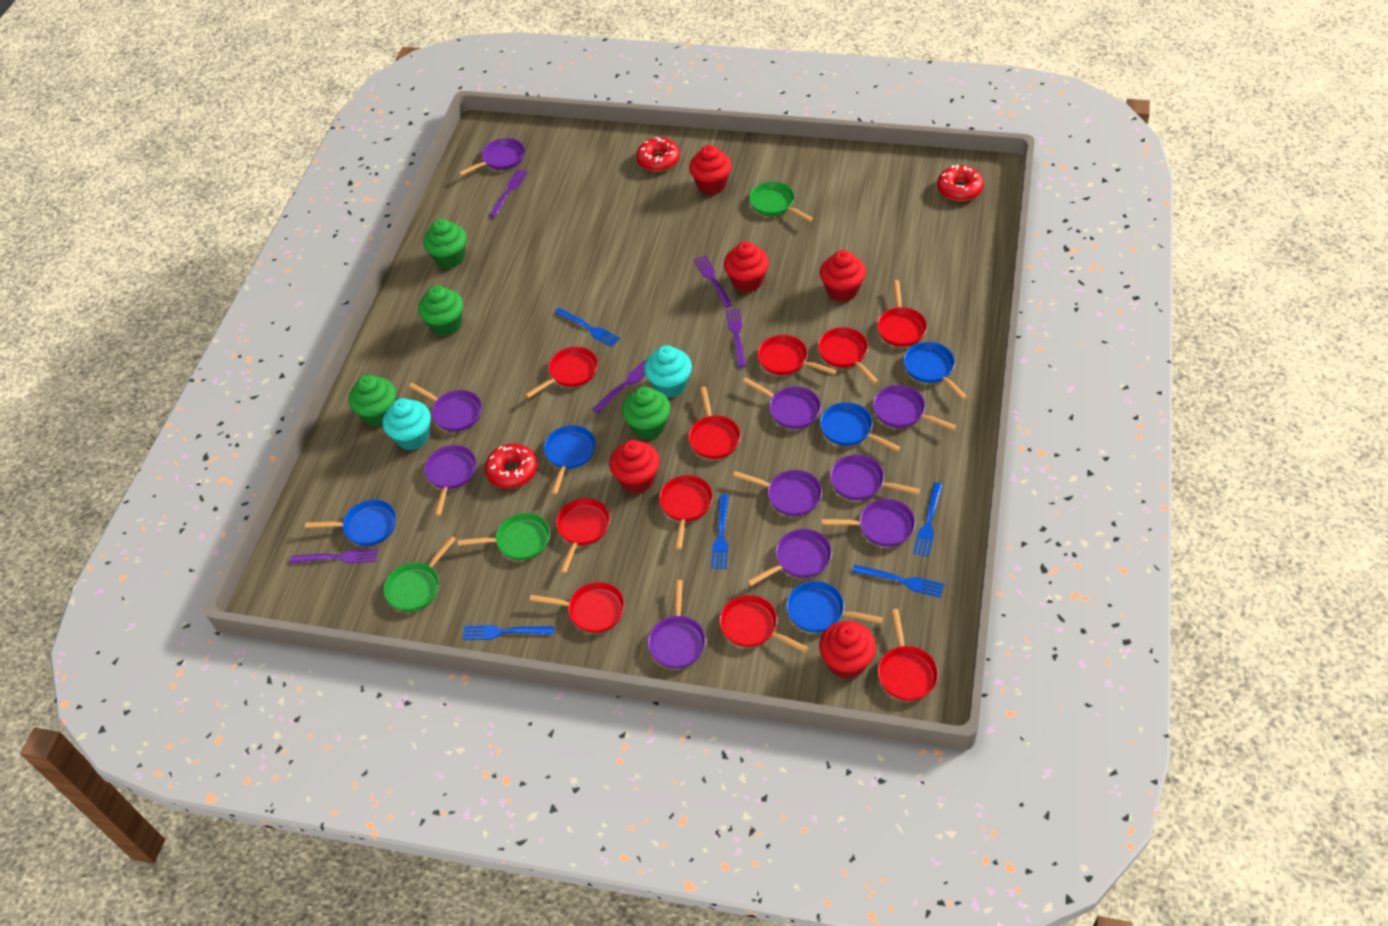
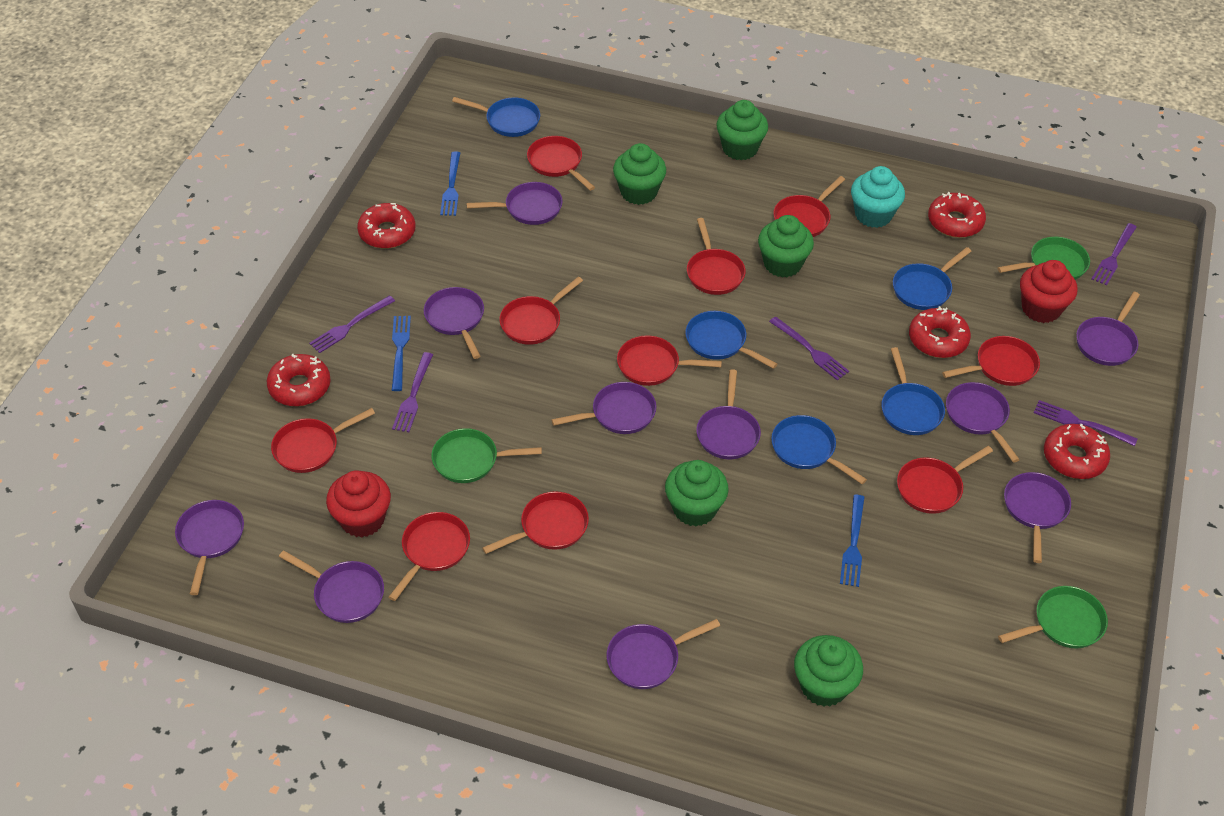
blue fork: [463,625,554,640] [554,308,620,347] [711,494,729,569] [852,564,945,598] [913,482,943,557] = 5 -> [392,316,411,391] [440,151,460,216] [840,495,865,587] = 3
green cupcake: [349,375,396,427] [418,285,463,336] [423,219,467,269] [622,387,671,439] = 4 -> [613,143,666,205] [665,460,729,526] [716,100,768,160] [758,215,814,278] [794,635,863,707] = 5
red cupcake: [609,440,660,493] [689,145,732,195] [724,241,769,293] [819,621,876,679] [820,250,866,302] = 5 -> [326,470,391,537] [1020,260,1078,323] = 2
red donut: [485,444,537,489] [636,137,680,172] [937,164,984,201] = 3 -> [267,354,331,406] [357,203,416,249] [909,306,971,358] [928,192,986,238] [1044,424,1110,479] = 5
turquoise cupcake: [383,398,431,450] [644,345,692,398] = 2 -> [851,166,905,228] = 1

